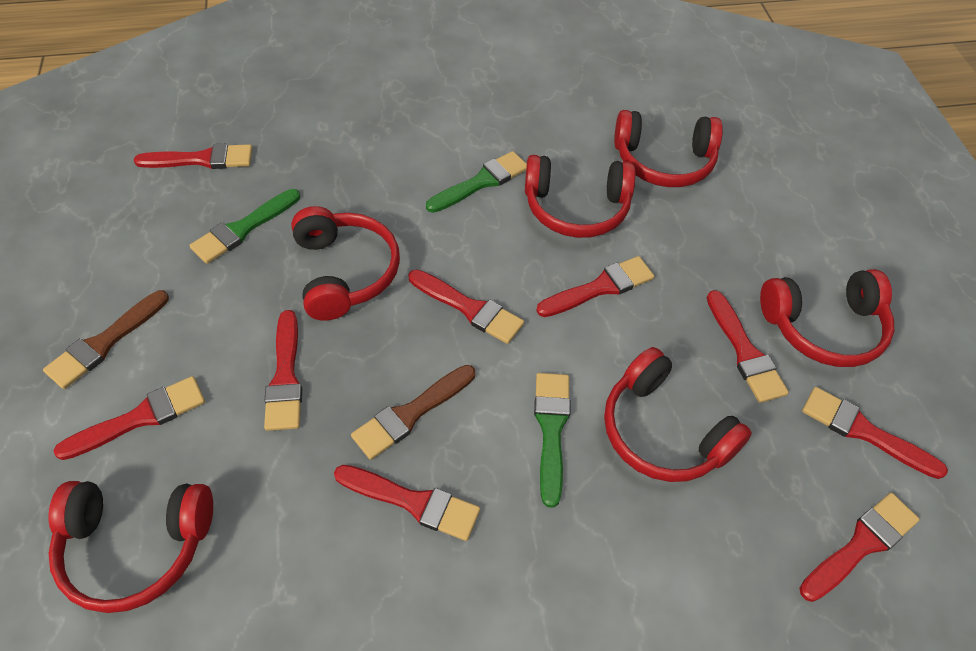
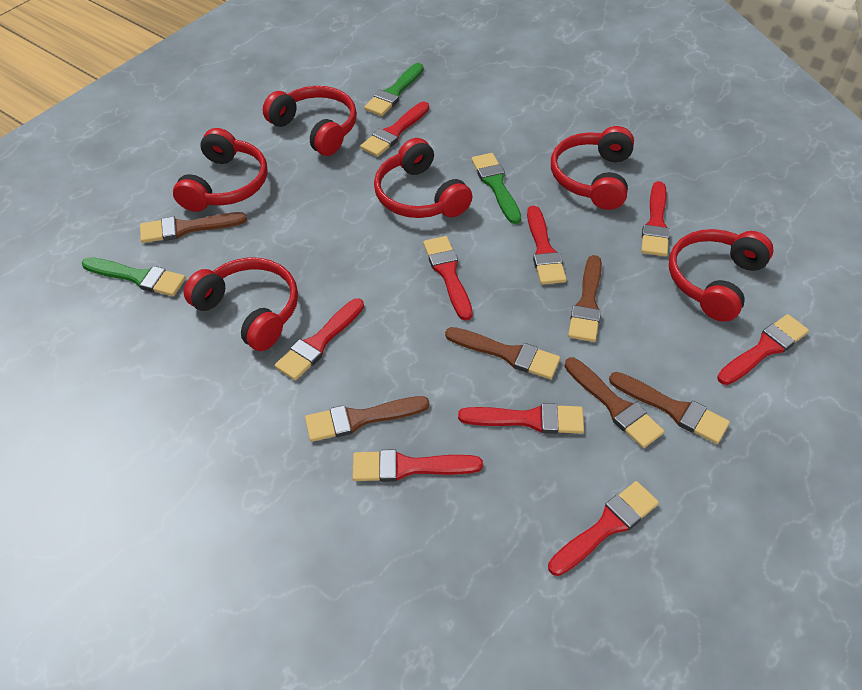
brown brush: [43,290,169,389] [351,365,475,460] = 2 -> [140,212,247,243] [305,396,430,442] [445,327,560,379] [564,357,664,448] [568,255,602,342] [609,372,730,444] = 6

